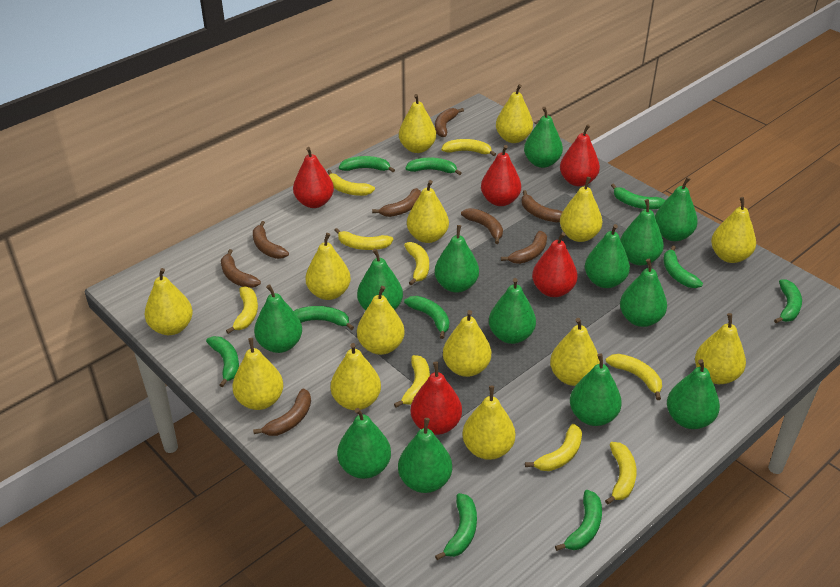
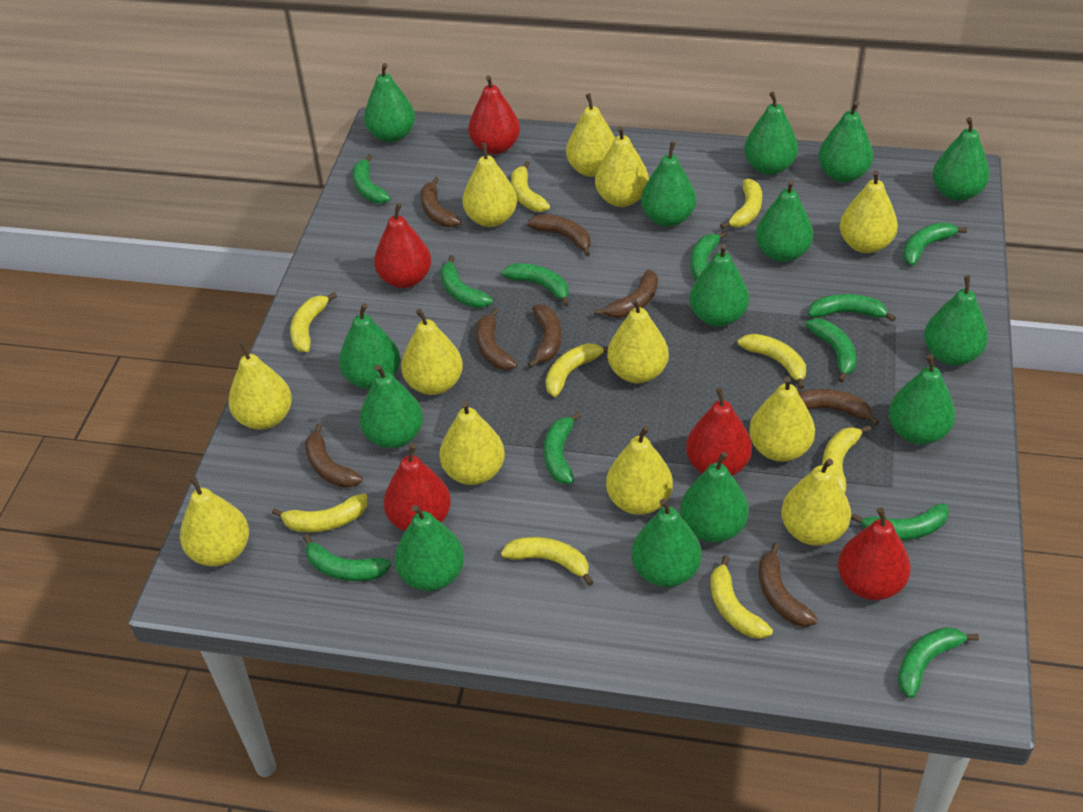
green banana: [206,336,239,387] [294,306,354,330] [339,156,395,172] [404,296,449,339] [405,158,462,175] [435,493,477,560] [555,490,602,551] [611,184,666,209] [663,245,703,288] [774,279,802,323] = 10 -> [303,534,391,581] [353,154,391,203] [440,255,493,308] [502,263,569,307] [544,412,581,484] [690,231,727,281] [805,318,857,383] [808,294,896,322] [851,503,949,540] [898,627,979,698] [903,222,967,266] = 11
green pear: [254,284,302,353] [337,408,391,479] [357,249,403,310] [398,418,452,493] [435,225,479,293] [489,278,536,344] [524,107,563,168] [570,354,622,426] [585,224,630,288] [620,199,664,265] [620,259,667,327] [655,177,698,241] [667,359,720,429] = 13 -> [339,303,400,389] [359,364,423,448] [364,63,415,142] [395,505,464,591] [632,499,702,587] [641,142,696,227] [680,452,749,543] [689,244,749,327] [744,92,798,175] [756,180,813,262] [818,101,873,182] [889,354,955,445] [924,275,988,366] [933,117,990,201] = 14
yellow pear: [144,268,193,335] [232,338,284,410] [305,233,351,300] [331,343,381,410] [357,286,405,355] [399,94,436,153] [407,180,449,243] [443,310,491,377] [462,385,515,460] [496,84,533,143] [550,318,600,386] [560,177,602,242] [695,313,746,384] [711,197,756,263] = 14 -> [180,476,249,567] [228,341,292,430] [401,309,463,395] [439,401,505,485] [462,142,517,227] [566,93,615,177] [595,126,649,207] [606,426,673,515] [607,298,669,384] [749,376,815,462] [781,458,851,546] [840,170,898,253] = 12

